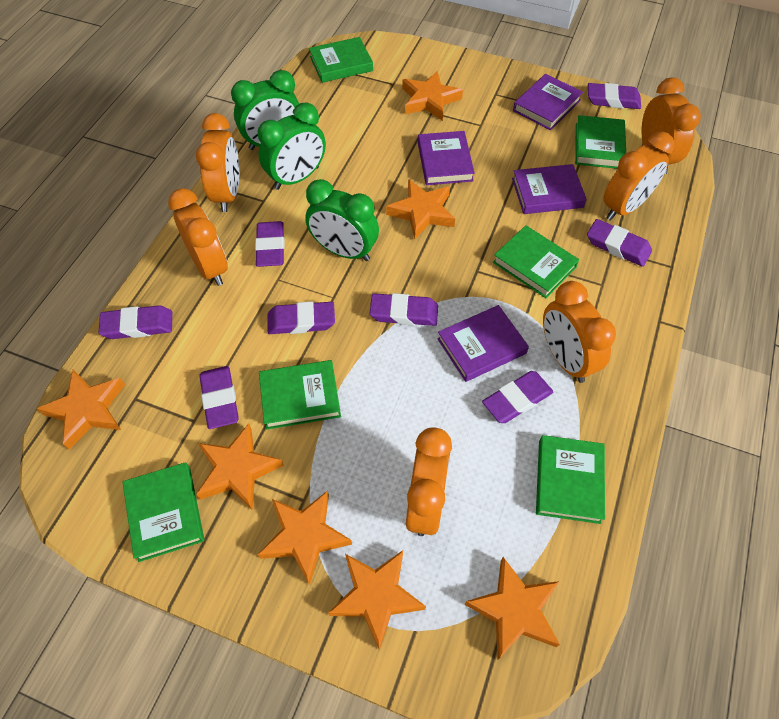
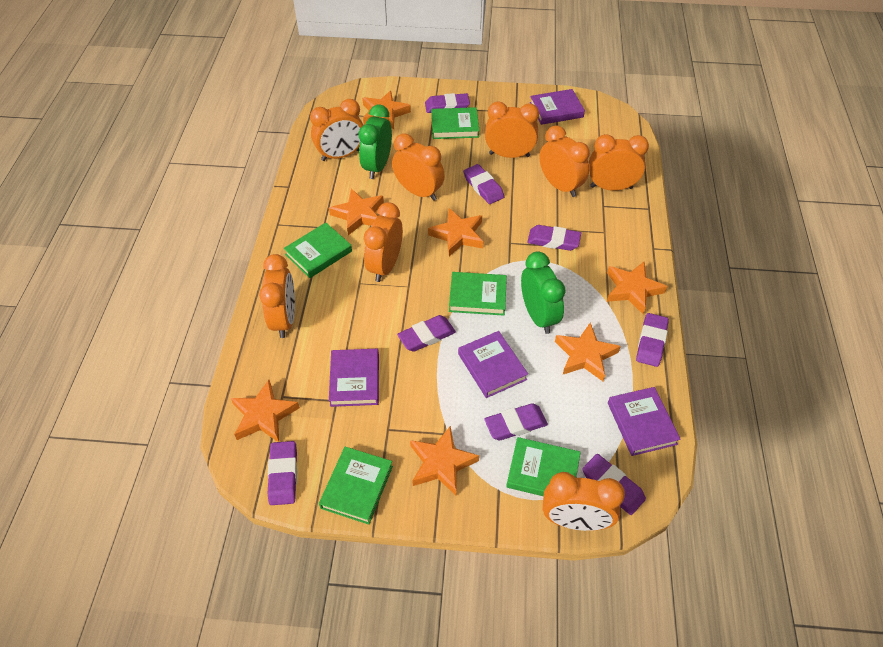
green book: [122,462,204,562] [259,360,341,430] [309,37,373,83] [493,225,579,298] [536,435,605,524] [575,115,626,169] = 6 -> [284,222,352,278] [319,447,393,525] [431,107,479,139] [449,272,507,316] [506,437,581,496] = 5
green clock: [231,70,299,150] [258,103,326,190] [305,179,379,261] = 3 -> [359,105,392,179] [521,251,566,334] = 2
orange clock: [168,188,228,286] [196,113,239,212] [406,428,452,536] [543,281,616,383] [604,132,675,221] [642,77,701,174] = 6 -> [259,254,295,338] [310,99,363,161] [364,202,403,282] [392,134,445,201] [485,101,539,158] [539,125,590,197] [543,472,625,531] [589,134,649,191] = 8

